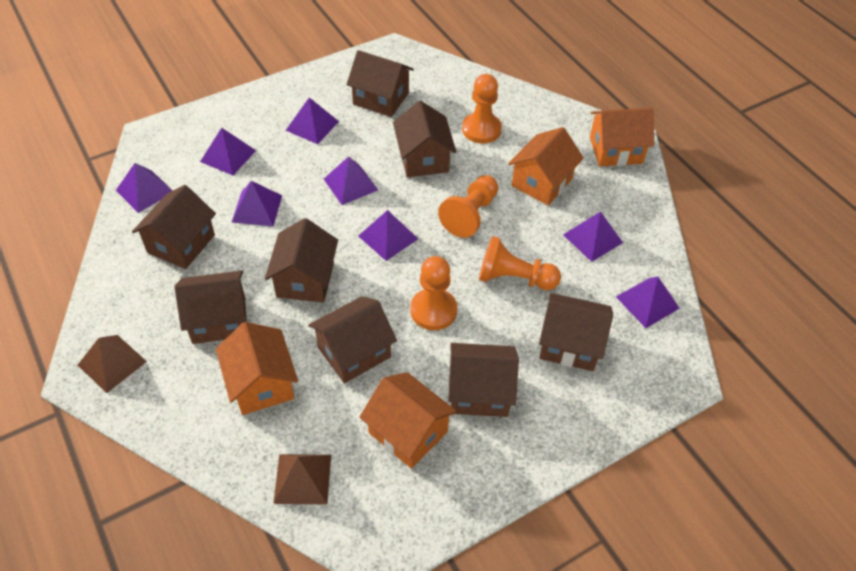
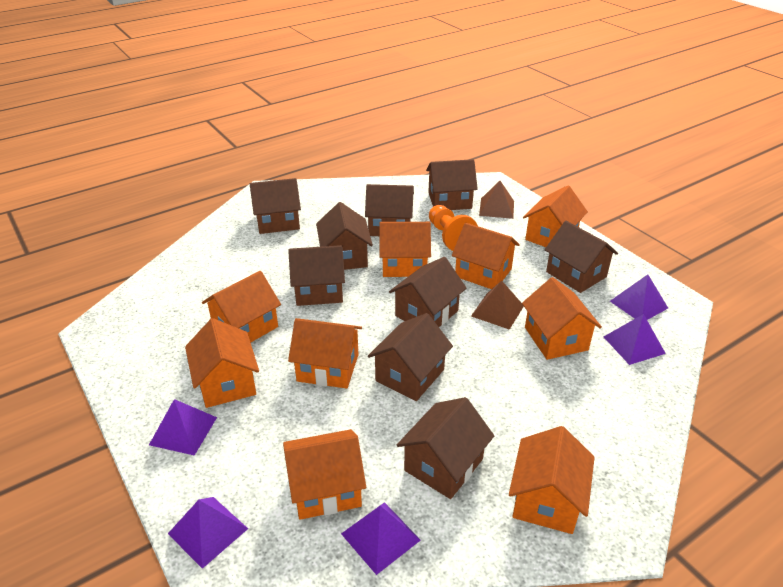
brown house: [132,185,216,269] [175,271,247,344] [265,218,338,303] [308,296,397,383] [347,50,414,117] [393,101,456,177] [448,343,519,417] [539,293,613,371] = 8 -> [250,178,301,234] [288,245,345,306] [316,202,373,270] [365,184,414,236] [368,313,453,401] [389,257,467,327] [397,397,494,499] [426,159,478,210] [544,221,618,293] = 9
orange house: [216,322,298,415] [359,372,457,469] [508,127,584,205] [590,108,655,166] = 4 -> [185,318,259,408] [202,271,281,342] [283,429,366,520] [288,318,362,389] [379,222,431,277] [452,223,520,289] [509,426,595,534] [522,277,602,360] [523,186,588,247] = 9
orange pawn: [410,256,457,330] [438,175,498,238] [462,74,502,144] [479,236,561,290] = 4 -> [429,205,478,251] = 1
purple pyramid: [116,163,173,213] [200,128,256,175] [231,181,282,226] [286,97,339,144] [324,156,378,205] [359,210,418,261] [563,211,623,262] [616,276,680,328] = 8 -> [149,399,217,456] [168,497,248,569] [341,502,421,575] [604,314,666,365] [610,274,668,320] = 5

